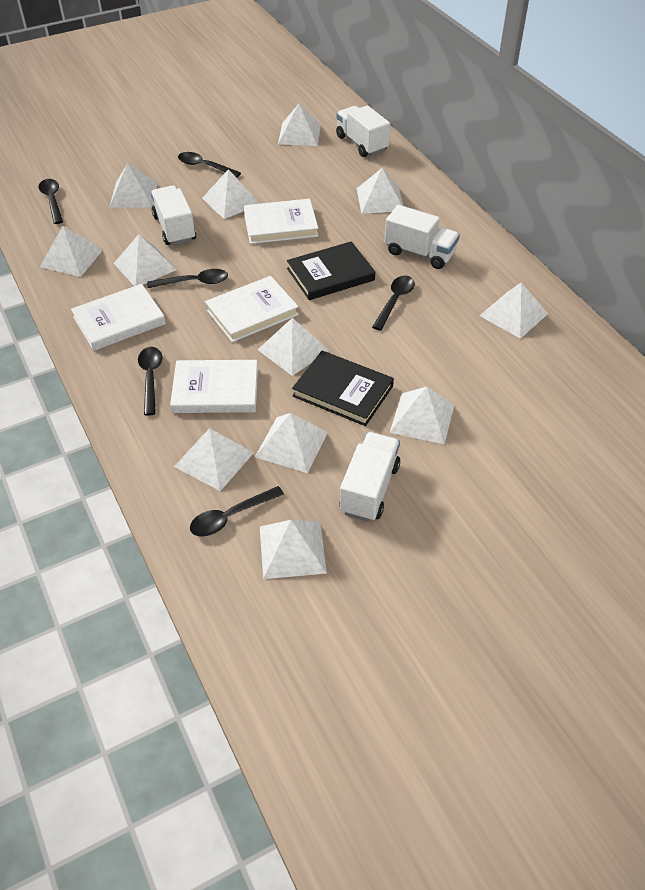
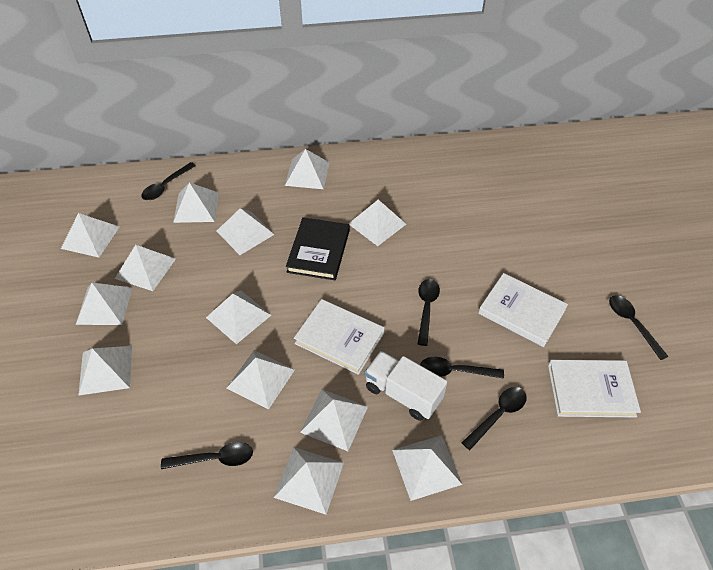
black book: [287,241,375,300] [292,351,394,426] = 2 -> [286,217,349,280] = 1
white book: [71,284,166,351] [170,360,258,413] [205,276,299,342] [243,199,319,244] = 4 -> [294,299,385,375] [478,273,568,347] [548,360,641,417] = 3
white pyramid: [40,226,103,277] [109,163,158,208] [114,234,177,286] [174,428,254,491] [202,169,260,219] [255,413,328,473] [258,318,330,376] [260,520,327,579] [278,104,321,146] [357,168,403,214] [390,387,455,444] [479,282,548,339] = 12 -> [61,213,120,257] [76,283,132,325] [78,346,132,396] [115,245,176,291] [173,182,219,223] [206,290,271,344] [217,208,275,255] [227,350,295,410] [274,447,344,515] [285,149,330,189] [300,389,368,451] [348,200,406,246] [392,435,462,501] = 13
white truck: [151,185,196,245] [336,105,390,157] [339,432,400,522] [384,205,460,269] = 4 -> [365,351,447,421] = 1

